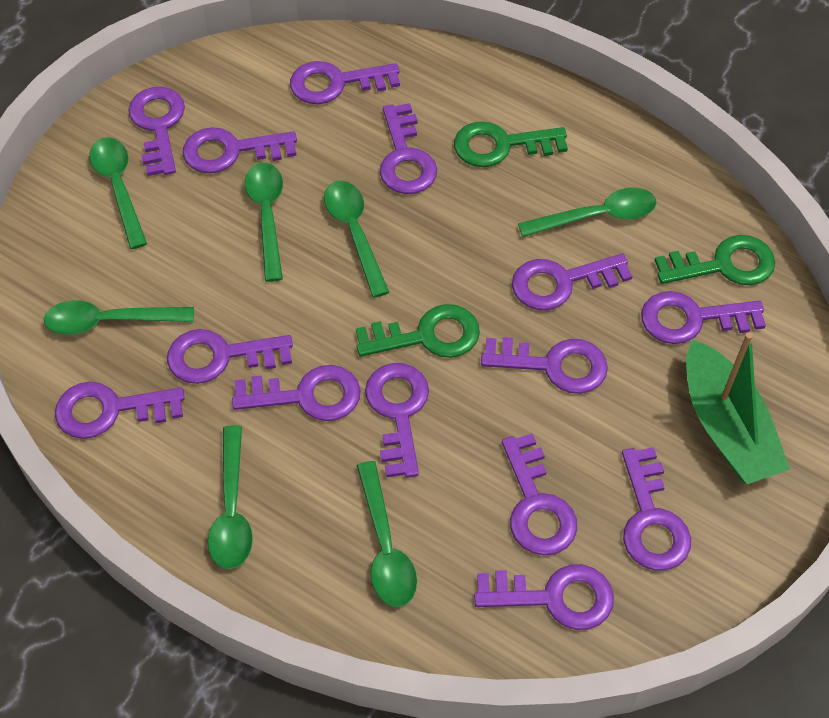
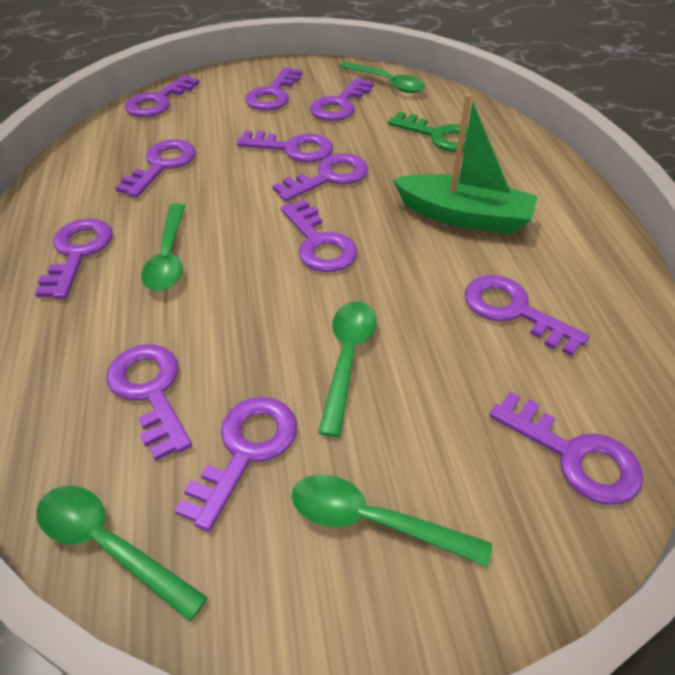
green key: [356,304,480,358] [454,121,568,167] [654,235,775,285] = 3 -> [388,112,468,152] = 1
green spoon: [44,300,194,335] [89,137,147,249] [208,425,253,569] [245,163,283,282] [324,181,389,298] [356,461,417,607] [518,187,656,237] = 7 -> [36,486,208,621] [141,203,185,291] [291,474,492,567] [318,302,376,437] [339,61,425,93] = 5
purple key: [55,382,185,439] [128,87,185,176] [167,329,293,384] [183,127,297,173] [232,365,361,421] [290,61,400,104] [365,363,429,478] [380,103,437,194] [474,564,614,630] [481,337,608,394] [502,433,577,556] [512,253,633,310] [622,447,691,571] [641,291,766,344] = 14 -> [35,218,113,299] [107,344,192,461] [115,139,196,198] [125,75,200,117] [175,397,297,532] [237,131,333,162] [245,67,302,111] [272,153,369,202] [281,200,357,272] [310,78,374,121] [465,275,590,357] [489,392,643,505] = 12

